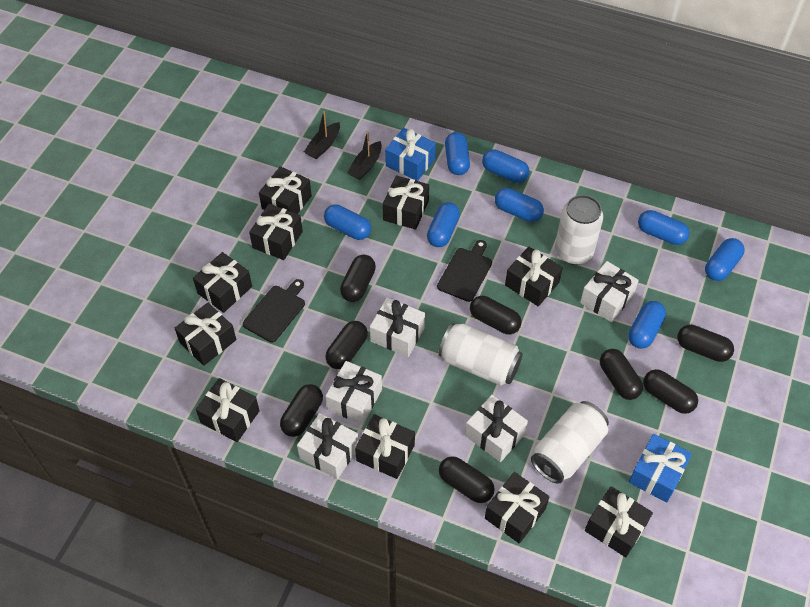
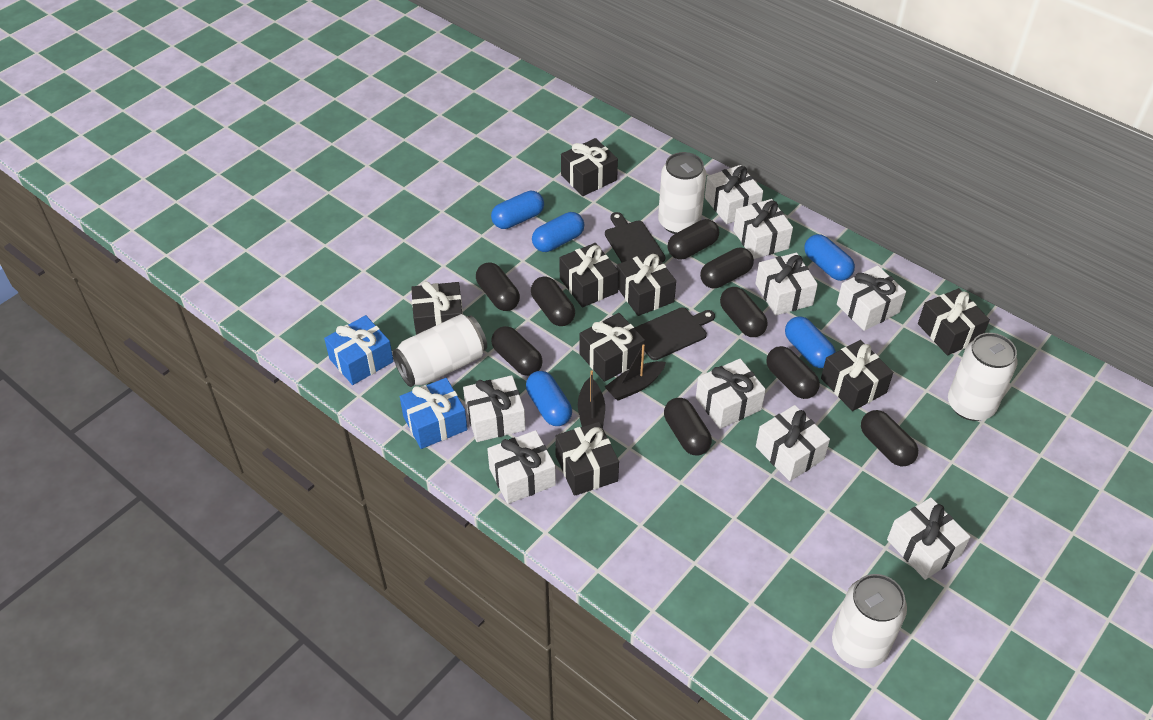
black capsule: [280,384,323,437] [325,321,368,369] [340,255,376,302] [439,456,495,503] [470,296,521,334] [600,349,643,400] [643,369,698,414] [677,325,734,362] = 8 -> [476,262,520,311] [491,326,543,376] [531,277,575,326] [664,398,712,456] [668,219,719,259] [700,247,754,288] [720,287,768,337] [766,346,820,399] [861,410,918,466] = 9
black gift: [175,303,236,366] [193,252,252,313] [196,378,260,442] [249,204,303,260] [259,166,312,214] [355,414,415,479] [382,175,429,230] [485,472,550,544] [505,246,563,306] [585,486,653,557] = 10 -> [411,281,463,335] [555,422,619,496] [559,243,619,307] [561,138,618,196] [579,313,645,382] [617,251,676,316] [821,340,893,411] [918,288,990,355] = 8
blue capsule: [324,204,371,240] [427,202,460,247] [445,132,470,175] [482,149,529,183] [495,188,544,222] [628,301,666,349] [638,210,689,245] [705,238,745,281] = 8 -> [491,191,544,229] [526,371,572,426] [532,212,584,252] [785,316,836,368] [804,234,855,281] = 5
white can: [439,323,523,386] [531,401,609,484] [555,195,603,265] = 3 -> [392,314,487,387] [658,152,707,234] [832,574,907,668] [948,333,1017,421] = 4
white gift: [297,413,359,479] [326,361,382,425] [370,298,425,357] [465,395,528,462] [580,261,639,322] = 5 -> [463,375,526,442] [487,430,556,504] [696,359,766,429] [705,165,763,224] [733,199,793,259] [755,253,818,316] [756,405,830,481] [837,265,906,331] [887,497,970,580] = 9

